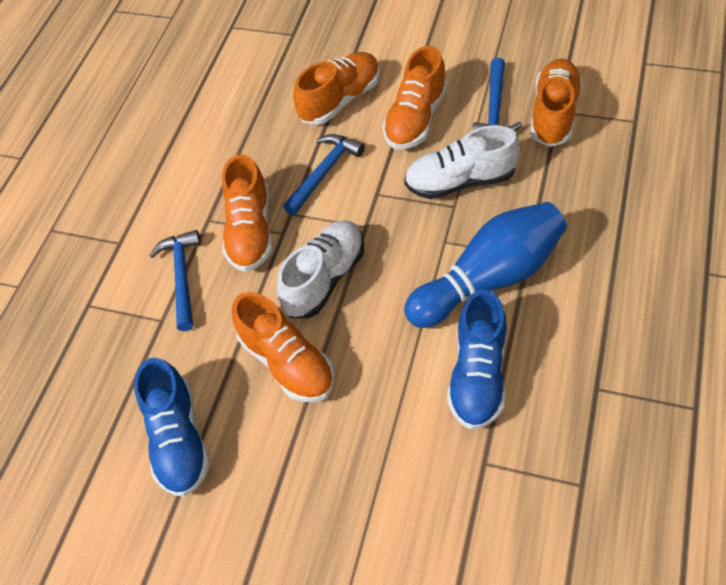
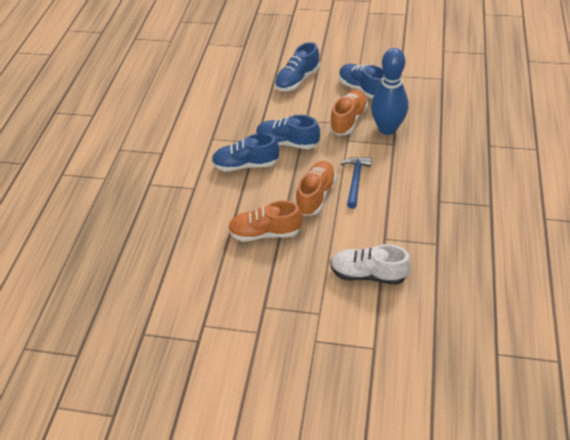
blue hammer: [150,230,201,331] [283,134,365,215] [472,58,522,132] = 3 -> [341,157,372,209] = 1
blue shoe: [134,358,210,497] [447,289,507,430] = 2 -> [212,133,279,172] [256,115,320,149] [275,42,320,91] [339,64,384,99] = 4
orange shoe: [222,154,273,272] [232,292,335,402] [293,52,380,125] [383,46,447,149] [530,59,583,147] = 5 -> [228,200,303,242] [296,161,336,216] [329,90,368,136] = 3
white shoe: [277,220,364,318] [404,125,520,199] = 2 -> [330,244,411,285] = 1

